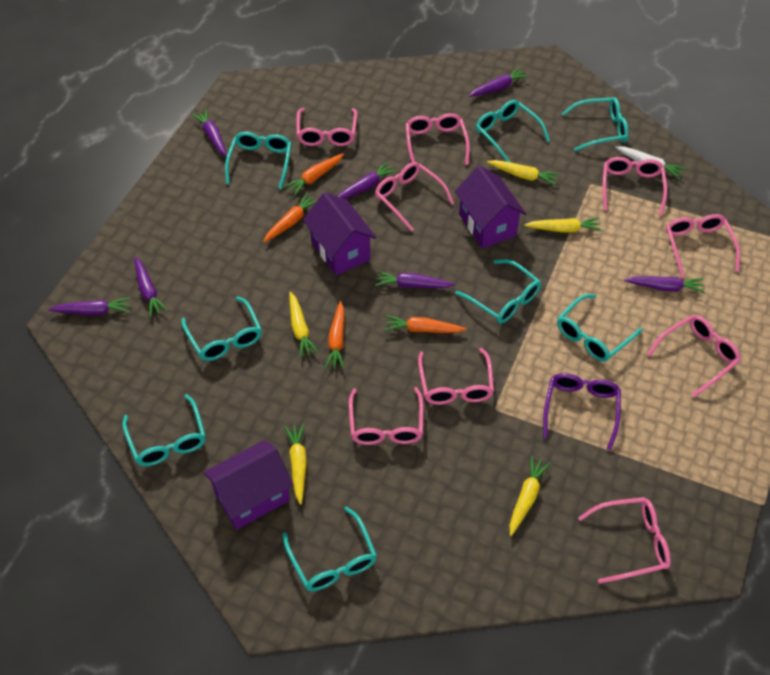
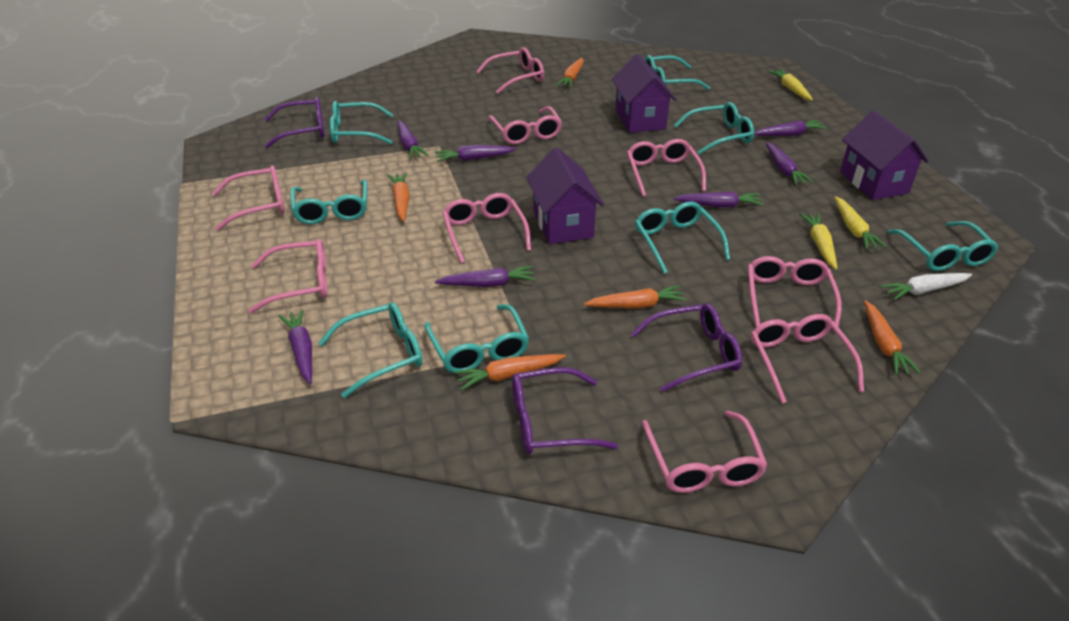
orange carrot: [263,193,316,243] [284,153,344,196] [325,301,345,369] [384,315,467,333] = 4 -> [387,172,409,222] [454,354,566,390] [556,58,584,88] [584,285,687,308] [864,300,921,375] = 5
purple glasses: [543,373,621,450] = 1 -> [264,97,325,148] [512,367,618,454] [630,303,742,392] = 3
yellow carrot: [284,424,307,505] [289,292,319,358] [487,160,560,185] [510,456,551,536] [524,218,602,233] = 5 -> [768,69,813,100] [799,213,837,270] [834,196,887,250] = 3

